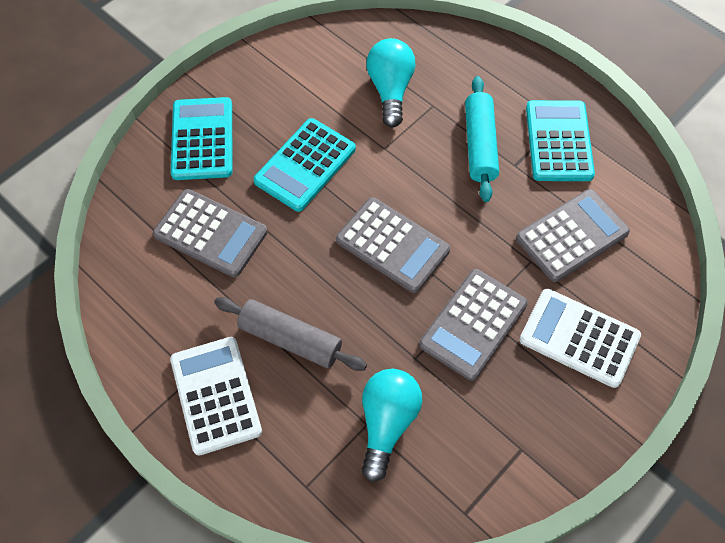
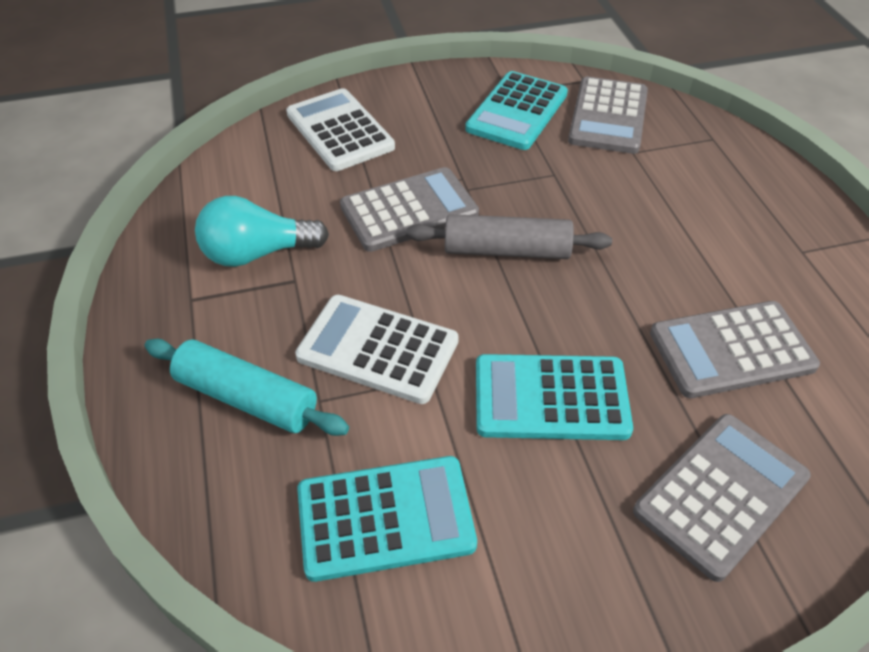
turquoise light bulb: [362,369,422,482] [366,38,416,127] = 2 -> [195,196,329,267] = 1

